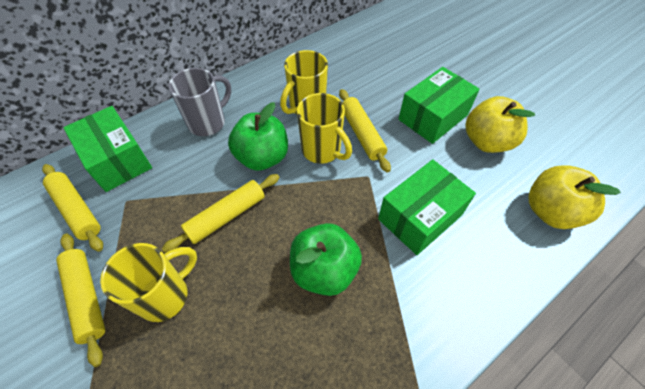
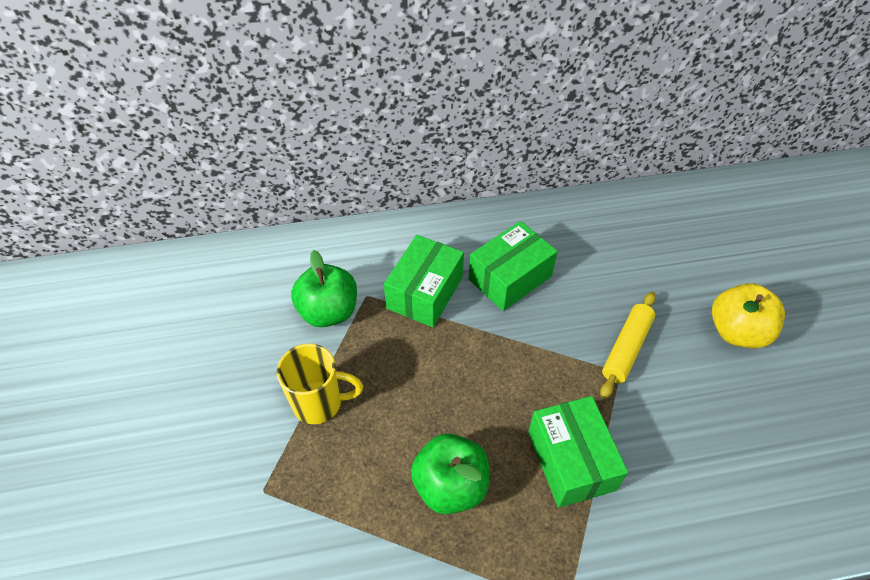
grey mug: [168,68,231,136] = 1 -> none = 0
yellow apple: [465,96,535,153] [529,165,621,229] = 2 -> [712,283,785,348] = 1
yellow mug: [100,243,197,322] [280,50,328,115] [297,93,352,164] = 3 -> [277,344,363,424] = 1
yellow rolling pin: [42,164,103,252] [56,234,106,367] [162,174,280,253] [339,89,391,173] = 4 -> [600,292,656,399] = 1

